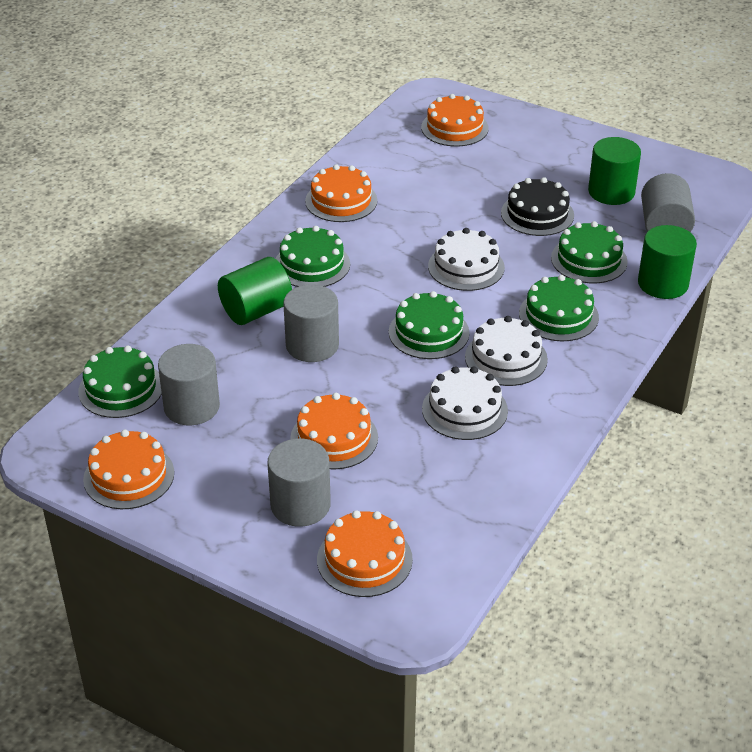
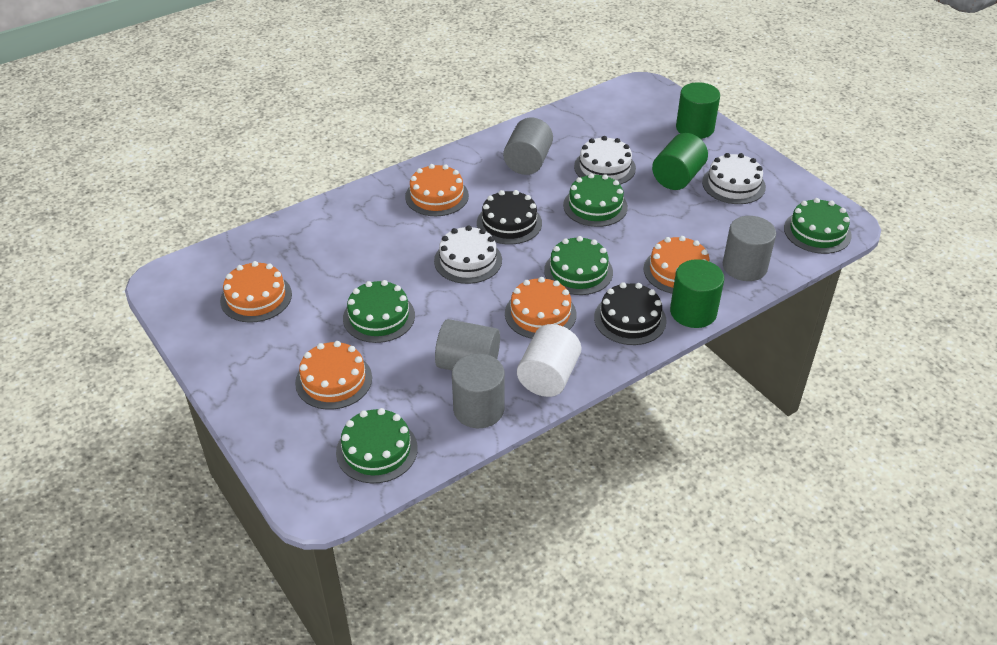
black cake: [501,177,574,236] = 1 -> [477,190,542,244] [594,282,667,345] = 2
white cylinder: none = 0 -> [517,324,581,397] = 1

